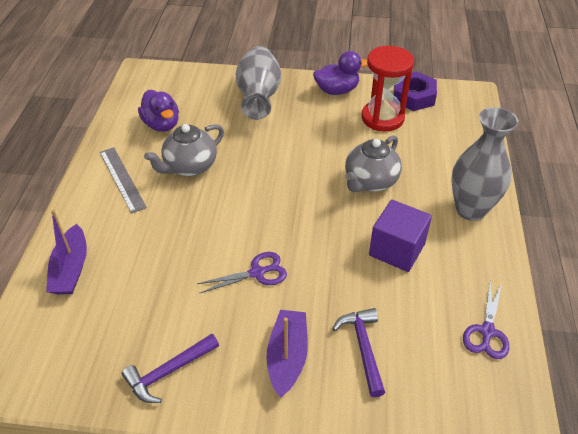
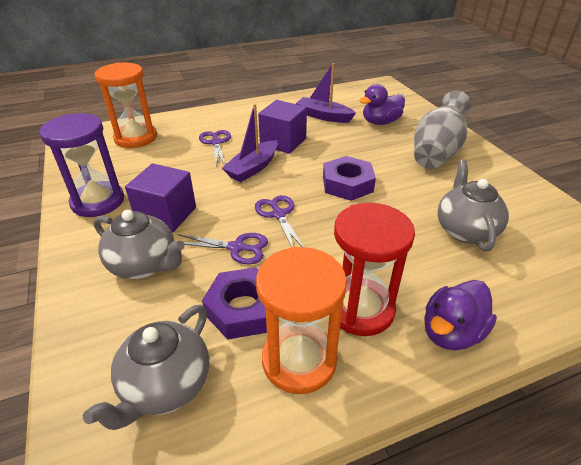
grey ruler: [100,147,147,214] = 1 -> none = 0
grey teapot: [144,124,224,176] [345,135,402,193] = 2 -> [83,305,209,430] [93,210,185,279] [438,160,509,252] = 3
grey vase: [236,46,281,120] [451,107,519,221] = 2 -> [414,90,471,169] = 1
orange hourglass: none = 0 -> [95,62,157,148] [256,247,347,394] = 2
purple cube: [369,199,432,272] = 1 -> [125,163,196,233] [258,100,307,154] = 2
purple hammer: [122,334,219,403] [332,308,385,398] = 2 -> none = 0
purple hourglass: none = 0 -> [40,113,124,217] = 1
purple nut: [393,72,437,111] = 1 -> [202,267,267,340] [323,156,376,201] = 2
purple scissors: [197,252,287,293] [463,280,509,359] = 2 -> [177,233,268,264] [199,130,231,165] [255,195,304,247] = 3

